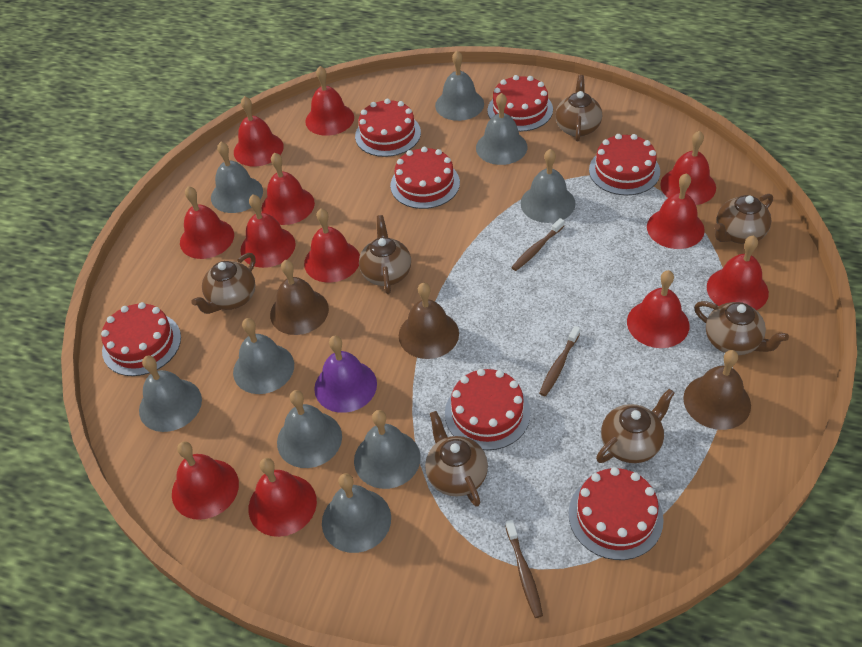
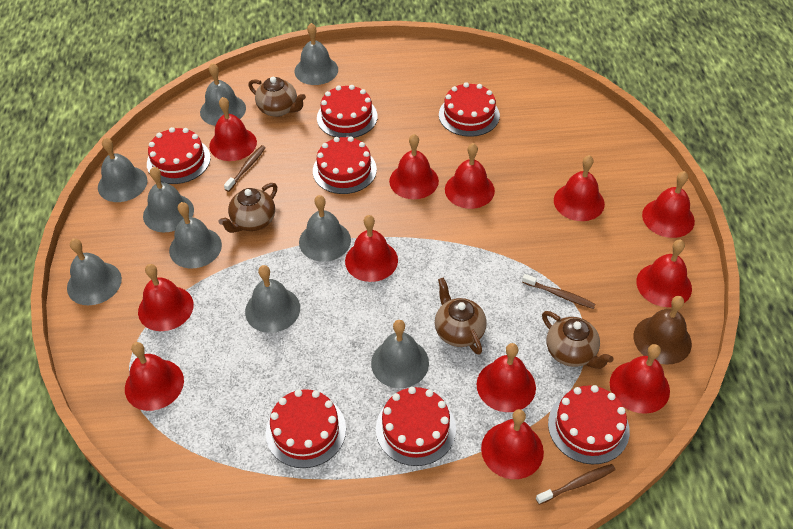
brown bell: [270,260,329,335] [399,282,459,359] [683,350,751,430] = 3 -> [634,296,692,365] = 1
brown teapot: [191,253,256,314] [359,215,411,294] [425,411,488,507] [555,75,602,141] [596,389,675,463] [694,301,789,355] [714,194,773,244] = 7 -> [219,183,277,233] [248,77,306,117] [435,277,487,355] [542,311,614,369] = 4
purple bell: [314,336,377,413] = 1 -> none = 0

